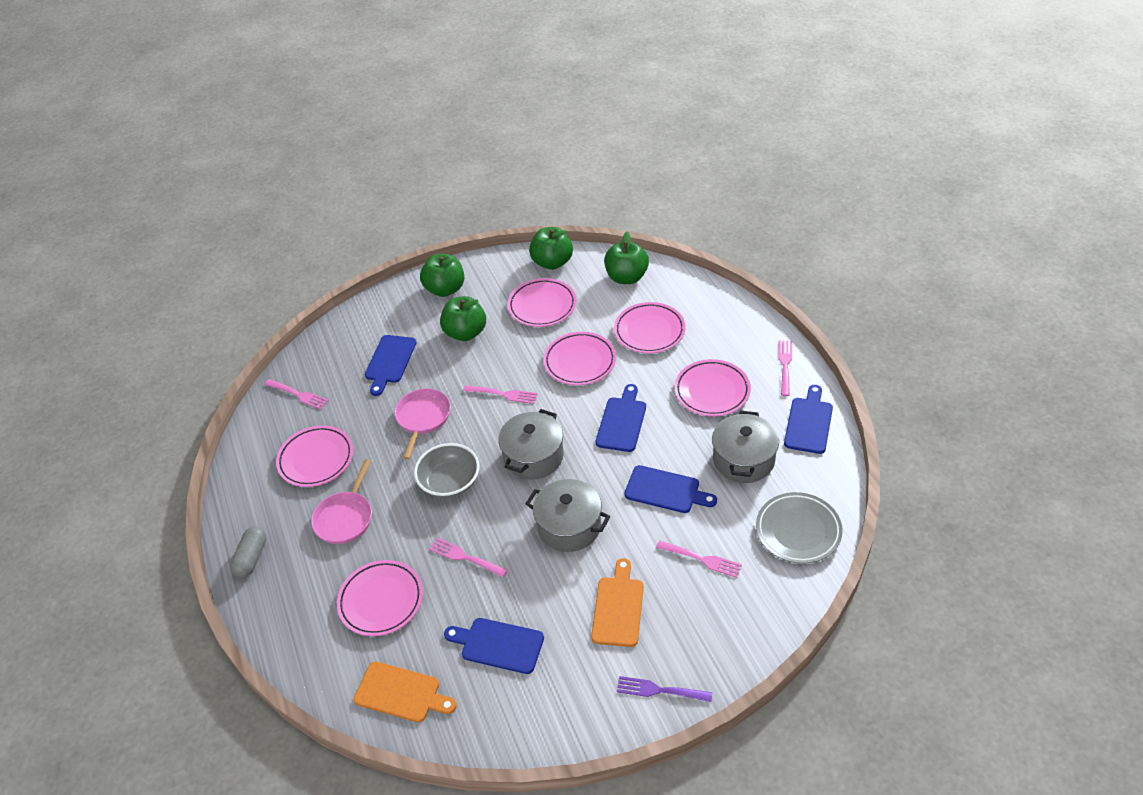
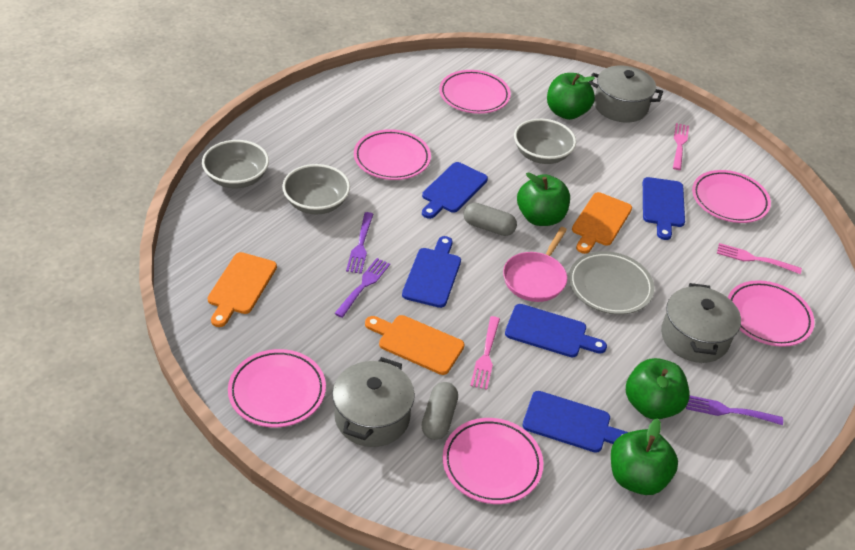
grey bowl: [414,443,479,498] = 1 -> [202,140,269,188] [282,164,350,214] [514,119,576,164] = 3
grey capsule: [230,527,267,578] = 1 -> [422,382,458,440] [463,203,517,236] = 2
orange cutting board: [354,662,457,722] [591,558,644,647] = 2 -> [208,252,277,327] [365,315,465,375] [572,192,632,254] = 3
pink fork: [264,379,329,410] [429,538,508,577] [463,385,538,404] [656,540,742,578] [778,340,792,396] = 5 -> [470,316,500,390] [673,123,689,170] [717,243,802,274] = 3
pink pan: [311,459,372,544] [395,388,451,460] = 2 -> [503,227,567,302] = 1
purple fork: [617,676,712,702] = 1 -> [334,258,390,318] [346,212,373,274] [686,396,783,425] = 3

